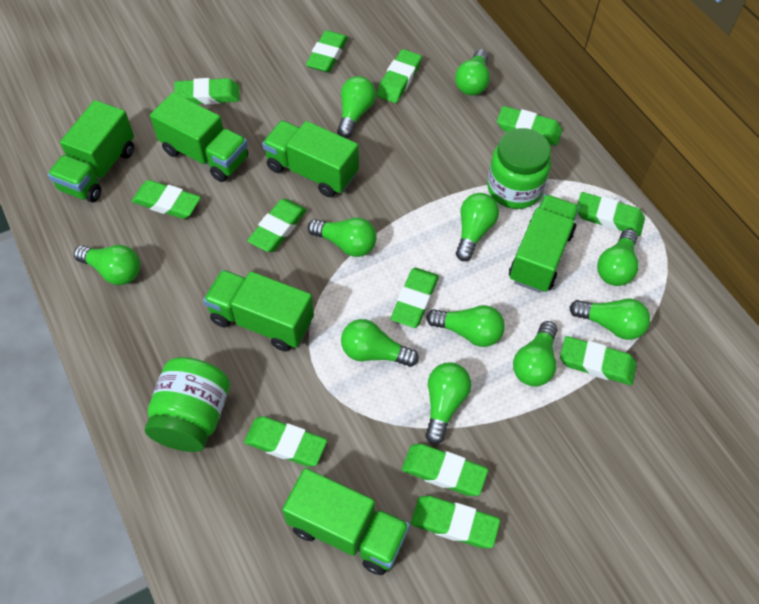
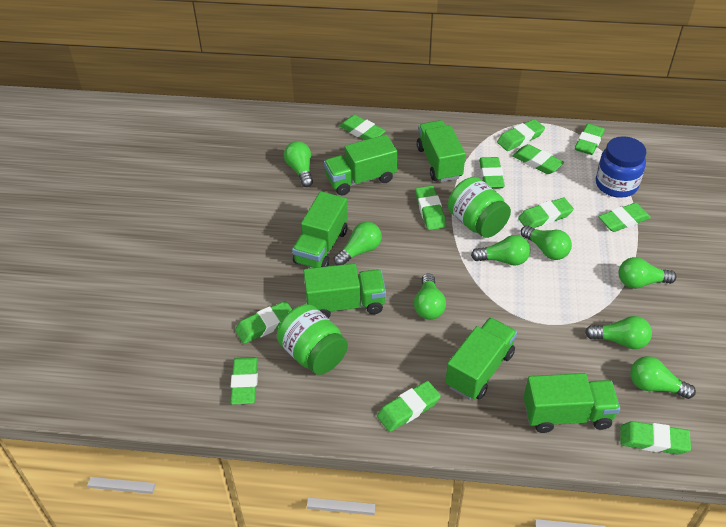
blue jar: none = 0 -> [596,136,646,198] = 1
green light bulb: [74,245,140,285] [308,218,377,257] [337,76,376,138] [341,319,419,367] [425,362,471,444] [426,305,505,347] [455,49,490,95] [456,193,499,261] [513,321,557,387] [569,299,650,340] [597,229,638,286] = 11 -> [284,141,313,187] [334,222,382,265] [414,273,446,320] [471,235,530,266] [521,225,572,260] [585,316,652,349] [619,257,676,289] [630,356,696,399] = 8

